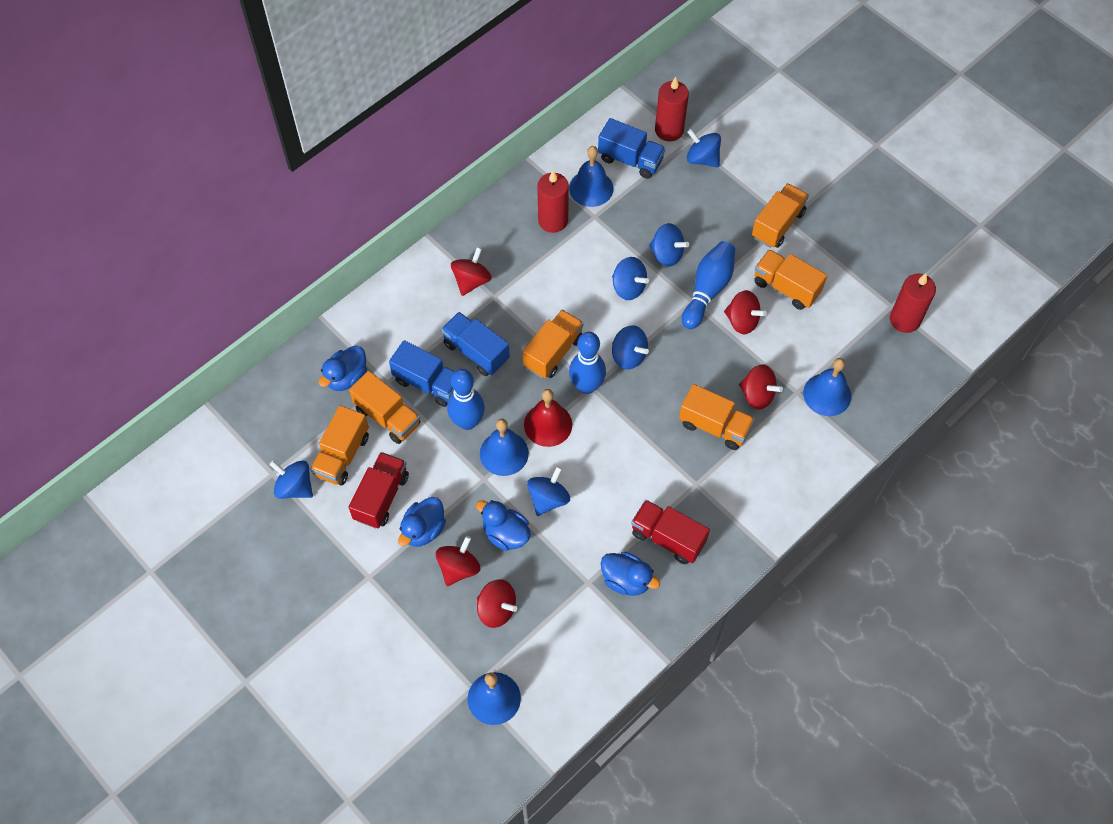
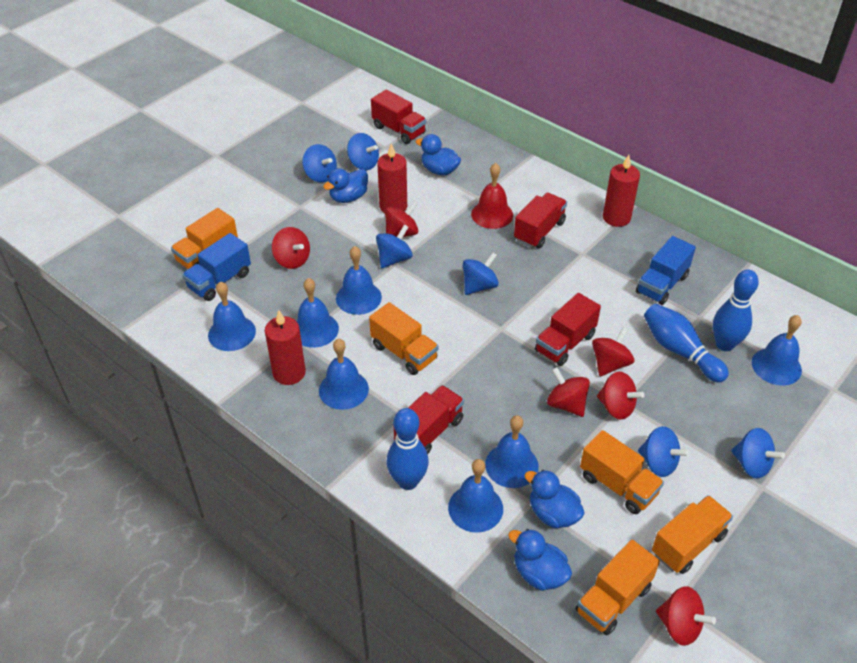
blue bell: [468,672,521,725] [480,419,529,476] [569,146,613,207] [803,358,851,416] = 4 -> [208,282,256,351] [296,278,339,348] [319,339,369,410] [336,246,382,315] [448,459,503,533] [485,415,539,488] [752,315,802,386] = 7
blue truck: [389,340,455,407] [441,312,510,376] [598,118,666,179] = 3 -> [182,233,251,301] [636,236,696,305] = 2
orange truck: [310,405,369,486] [349,371,421,444] [523,310,584,378] [679,384,755,450] [752,183,809,248] [754,249,827,310] = 6 -> [171,208,238,269] [369,302,438,375] [576,539,660,635] [580,430,664,514] [652,495,733,574] = 5
red spinning top: [436,536,480,586] [451,247,492,296] [477,579,517,628] [724,290,767,334] [739,364,783,410] = 5 -> [272,227,310,269] [385,201,418,237] [547,367,590,417] [592,327,634,376] [597,371,645,420] [656,586,716,646] = 6
red truck: [349,452,409,529] [631,500,710,564] = 2 -> [371,90,426,144] [393,385,464,454] [514,193,567,249] [535,293,601,366] = 4

